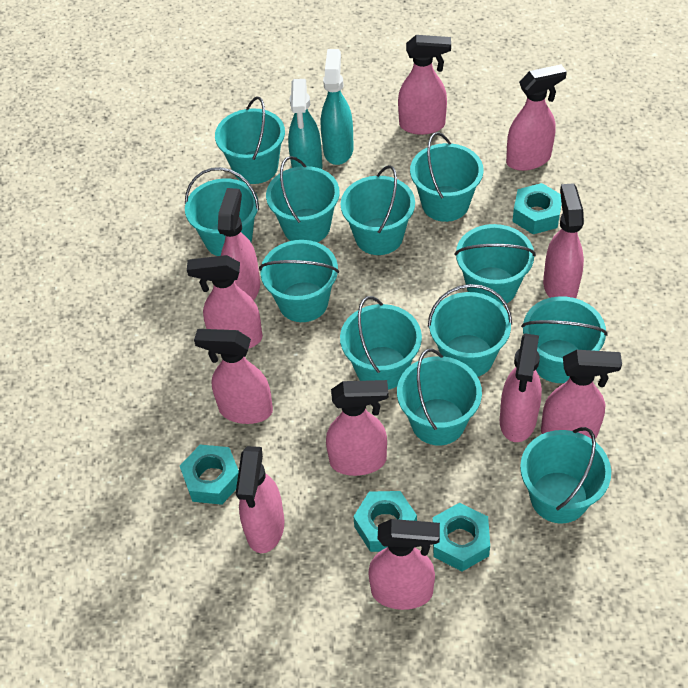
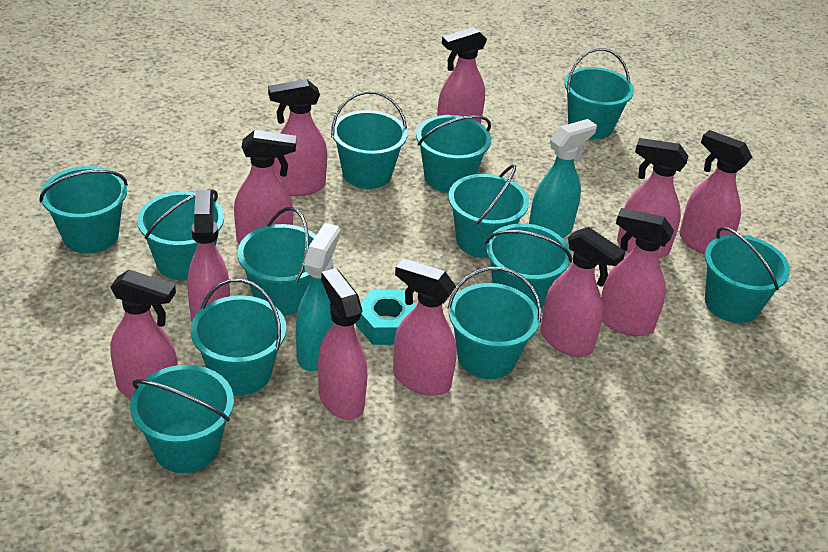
turquoise nut: [180,445,239,505] [353,491,417,552] [433,503,490,571] [512,183,562,234] = 4 -> [356,290,417,345] = 1

